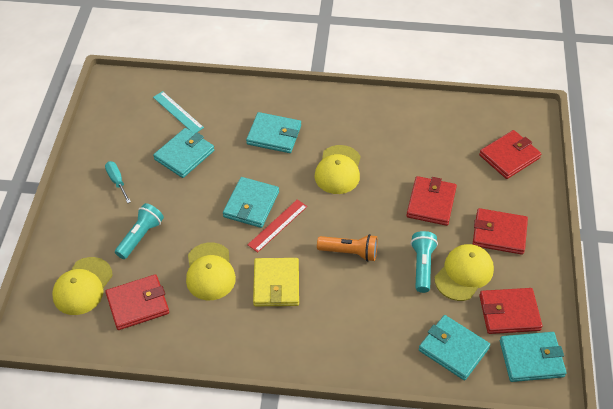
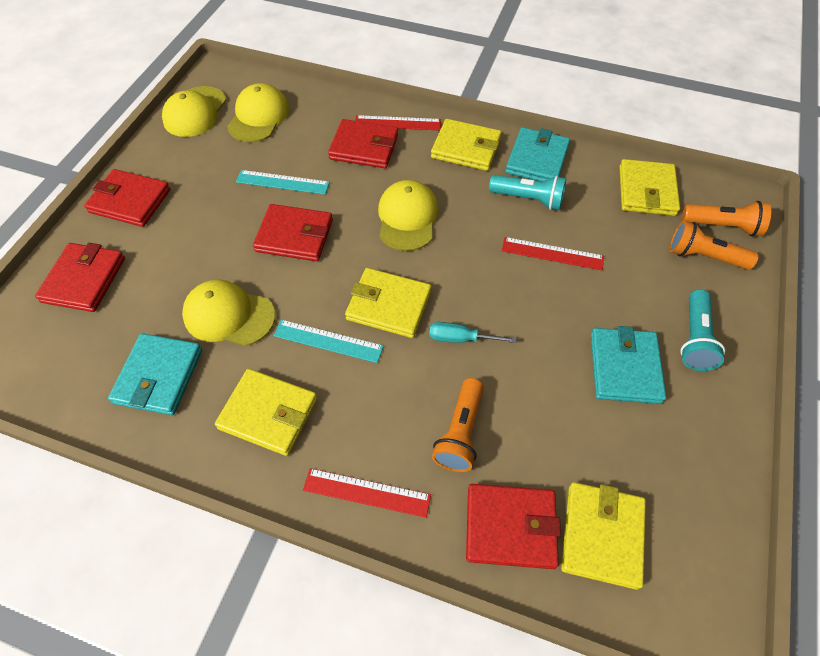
orange flashlight: [317,234,378,262] = 1 -> [432,378,484,472] [669,221,759,270] [682,201,771,236] = 3
red ruler: [248,199,307,253] = 1 -> [303,468,431,518] [355,115,441,131] [502,237,604,270] = 3
turquoise ruler: [153,91,204,133] = 1 -> [236,170,330,195] [274,320,384,363] = 2
turquoise wallet: [153,128,214,178] [223,177,279,228] [246,112,301,153] [419,315,490,380] [500,332,567,382] = 5 -> [108,333,202,415] [506,127,570,182] [591,326,666,404] = 3
yellow wallet: [253,258,299,306] = 1 -> [215,369,317,456] [345,268,431,338] [431,119,502,171] [561,482,646,590] [619,159,680,216] = 5

